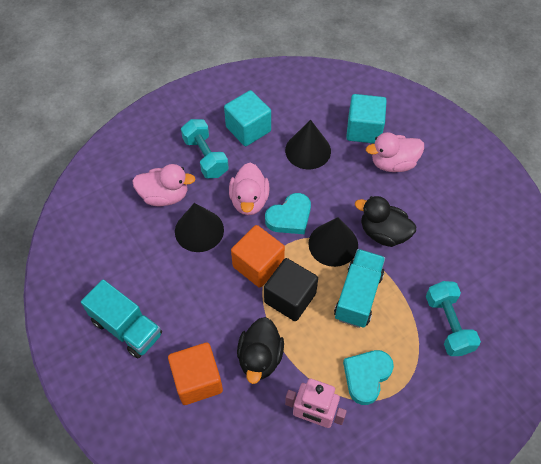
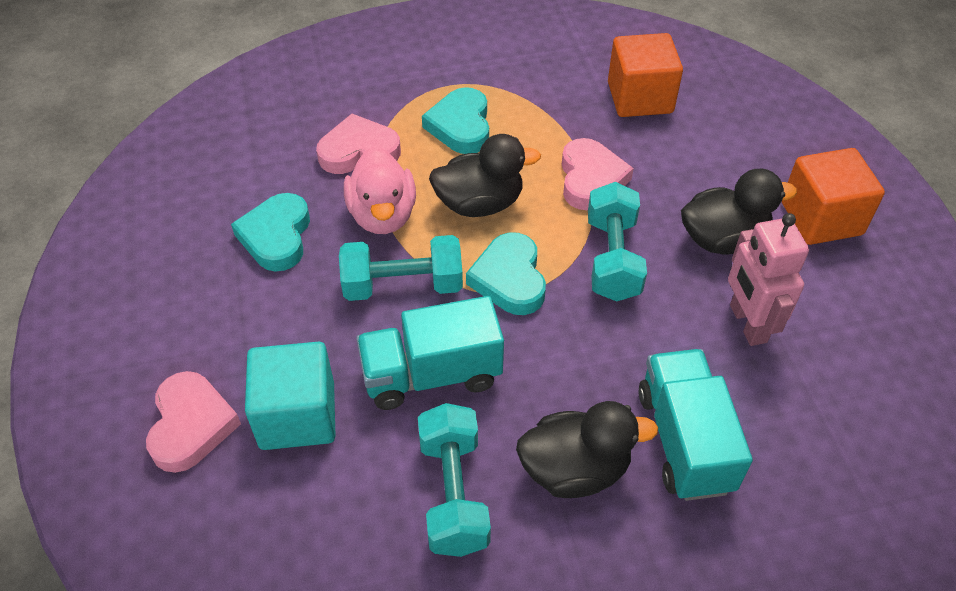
black cone: [175,203,224,252] [285,120,331,169] [308,217,358,267] = 3 -> none = 0
black cube: [264,258,318,321] = 1 -> none = 0
black duck: [237,317,284,384] [355,196,416,247] = 2 -> [429,134,541,217] [516,401,658,498] [681,169,797,255] = 3
pink duck: [133,164,196,206] [229,163,269,215] [366,132,424,172] = 3 -> [344,146,416,234] = 1
pink heart: none = 0 -> [146,371,241,473] [316,114,401,174] [562,138,634,211] = 3
turquoise cube: [224,90,271,146] [346,94,387,144] = 2 -> [245,342,336,450] = 1
turquoise dumbbell: [181,119,229,178] [426,281,481,356] = 2 -> [339,235,463,301] [418,403,491,557] [588,182,647,302] = 3
turquoise heart: [265,193,311,234] [343,350,394,405] = 2 -> [231,193,310,272] [422,87,489,154] [466,232,546,315] = 3

